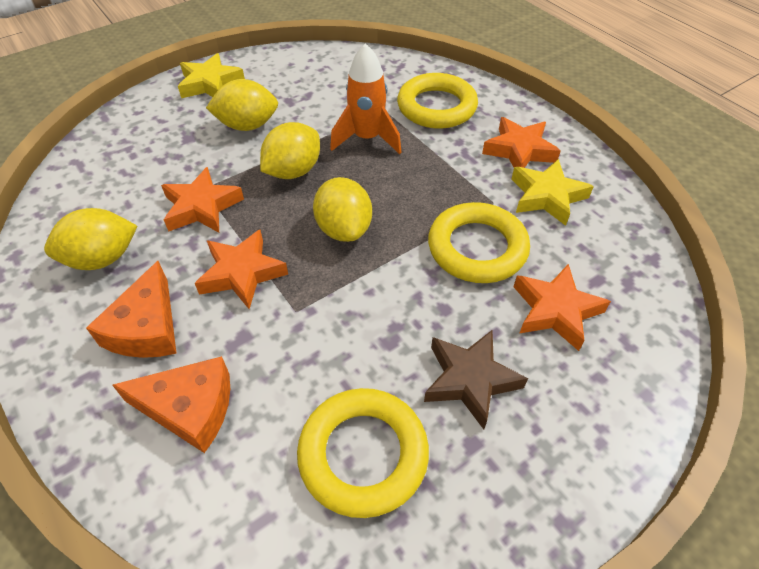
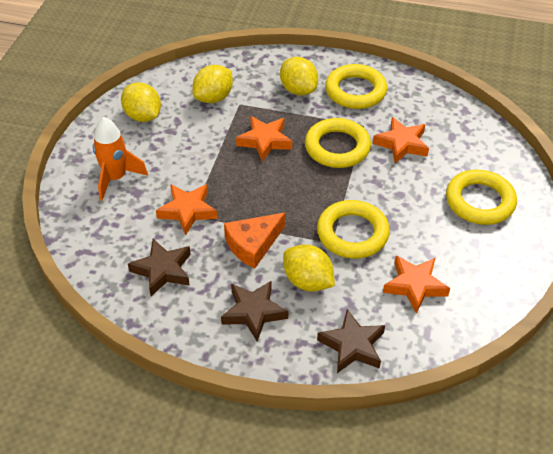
brown star: [424,330,528,429] = 1 -> [128,239,191,296] [221,280,288,341] [317,309,385,373] = 3
orange cheese: [86,261,177,358] [112,356,230,453] = 2 -> [224,213,285,269] = 1
yellow ring: [297,388,429,518] [397,73,478,129] [428,202,530,283] = 3 -> [305,118,371,168] [317,200,390,259] [325,64,387,109] [446,170,517,225] = 4
yellow star: [178,53,245,98] [511,159,594,226] = 2 -> none = 0

